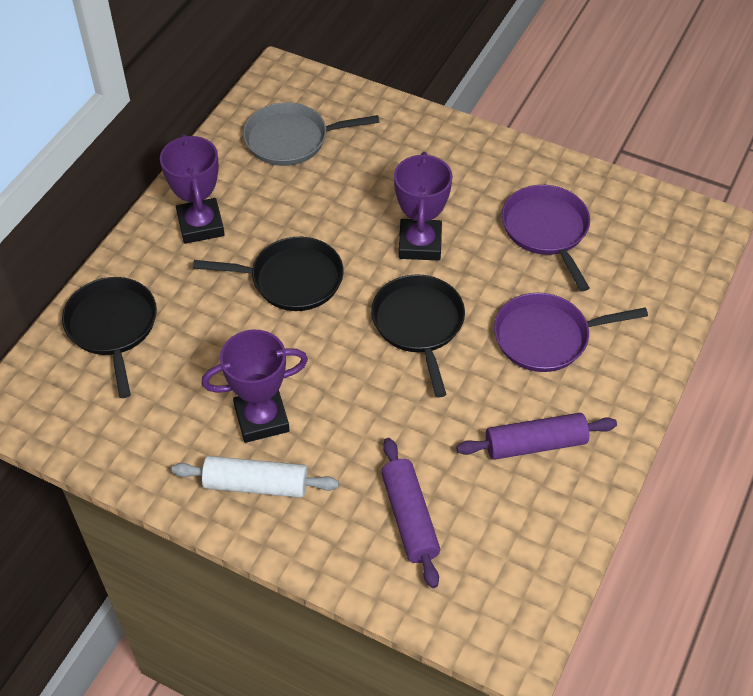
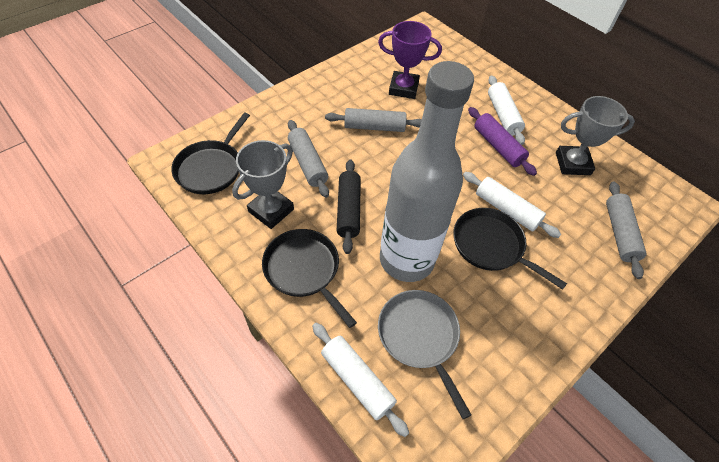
black rolling pin: none = 0 -> [337,159,361,254] = 1
grey bottle: none = 0 -> [380,61,474,282] = 1
grey rolling pin: none = 0 -> [288,120,329,198] [325,108,422,132] [606,181,647,279] = 3
grey trophy: none = 0 -> [232,140,294,229] [556,96,635,175] = 2
purple pan: [494,293,648,372] [502,185,590,291] = 2 -> none = 0
purple rolling pin: [381,438,440,588] [456,413,617,460] = 2 -> [468,107,537,176] = 1
purple trophy: [160,134,225,244] [202,330,308,443] [394,152,453,261] = 3 -> [378,21,442,99] = 1
white rolling pin: [172,456,339,498] = 1 -> [312,323,409,437] [463,172,561,238] [488,76,525,145] = 3

